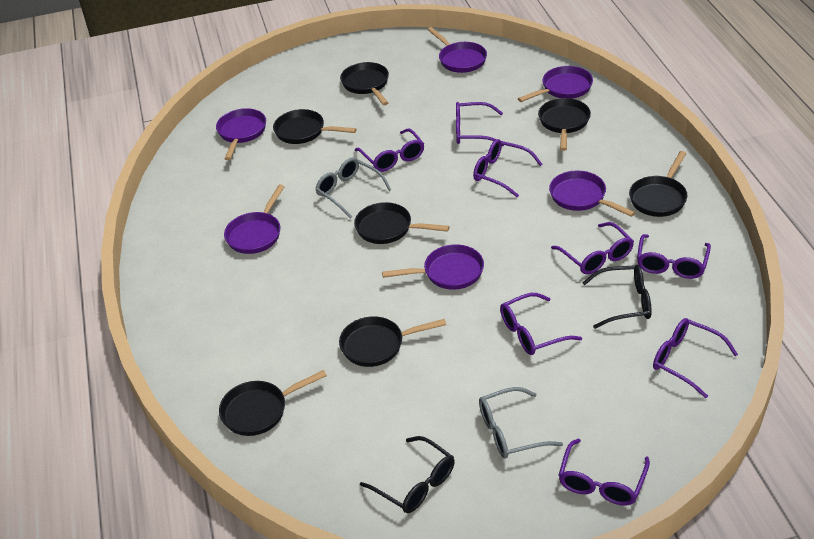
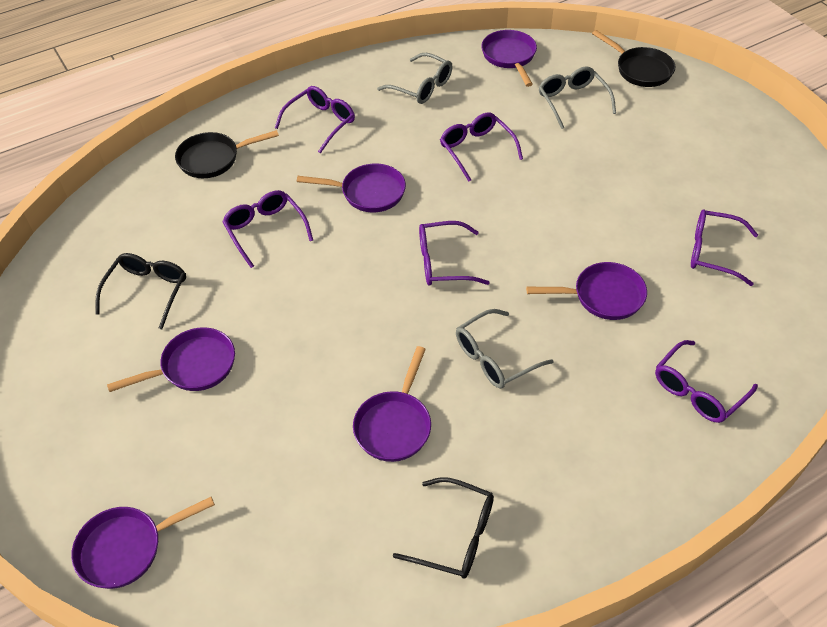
black pan: [219,370,327,436] [273,109,357,144] [339,316,446,367] [340,62,389,105] [354,202,450,244] [538,98,591,151] [629,151,688,217] = 7 -> [175,130,279,178] [592,30,675,87] = 2
grey glasses: [315,158,391,219] [479,387,563,459] = 2 -> [377,53,453,104] [456,309,553,389] [538,66,616,129] = 3
purple glasses: [355,128,424,172] [456,102,504,146] [473,139,542,197] [500,293,582,355] [551,222,634,274] [558,439,650,506] [637,234,711,279] [653,318,738,398] = 8 -> [222,190,313,268] [275,86,355,153] [419,221,490,286] [440,112,523,182] [655,340,758,423] [691,210,758,286] = 6

